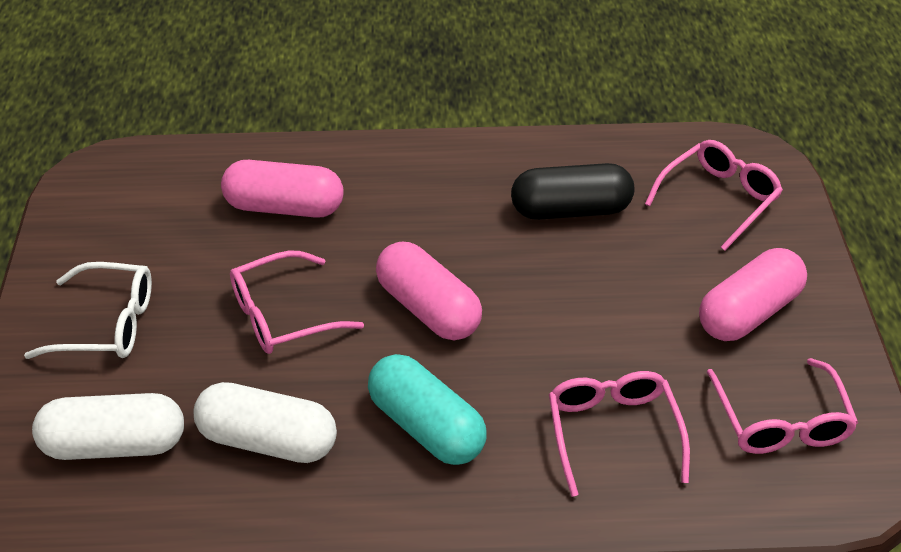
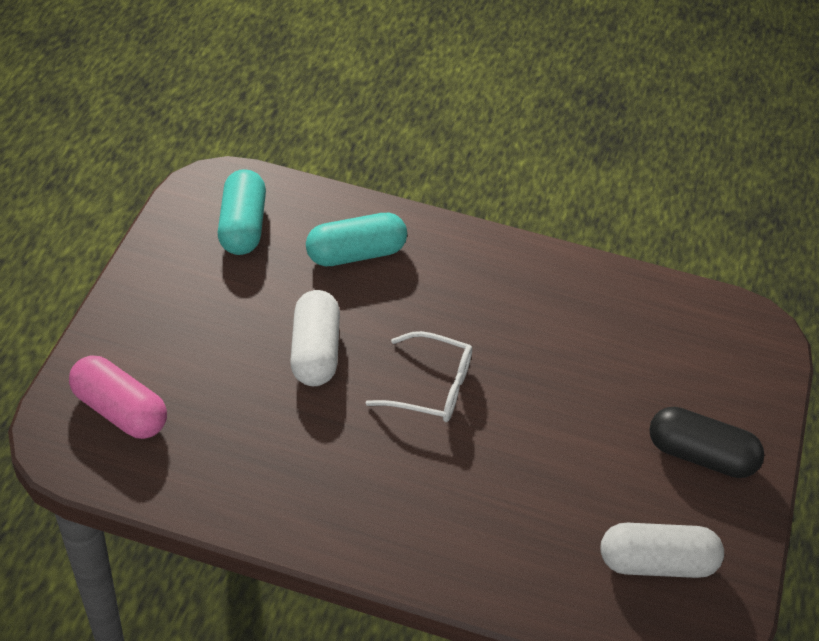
pink capsule: [221,160,344,218] [376,242,482,340] [699,248,807,341] = 3 -> [69,356,167,439] = 1
pink glasses: [230,251,364,354] [549,371,690,497] [645,140,783,251] [707,358,858,454] = 4 -> none = 0
turquoise capsule: [368,354,487,465] = 1 -> [218,169,266,255] [306,213,407,266] = 2

